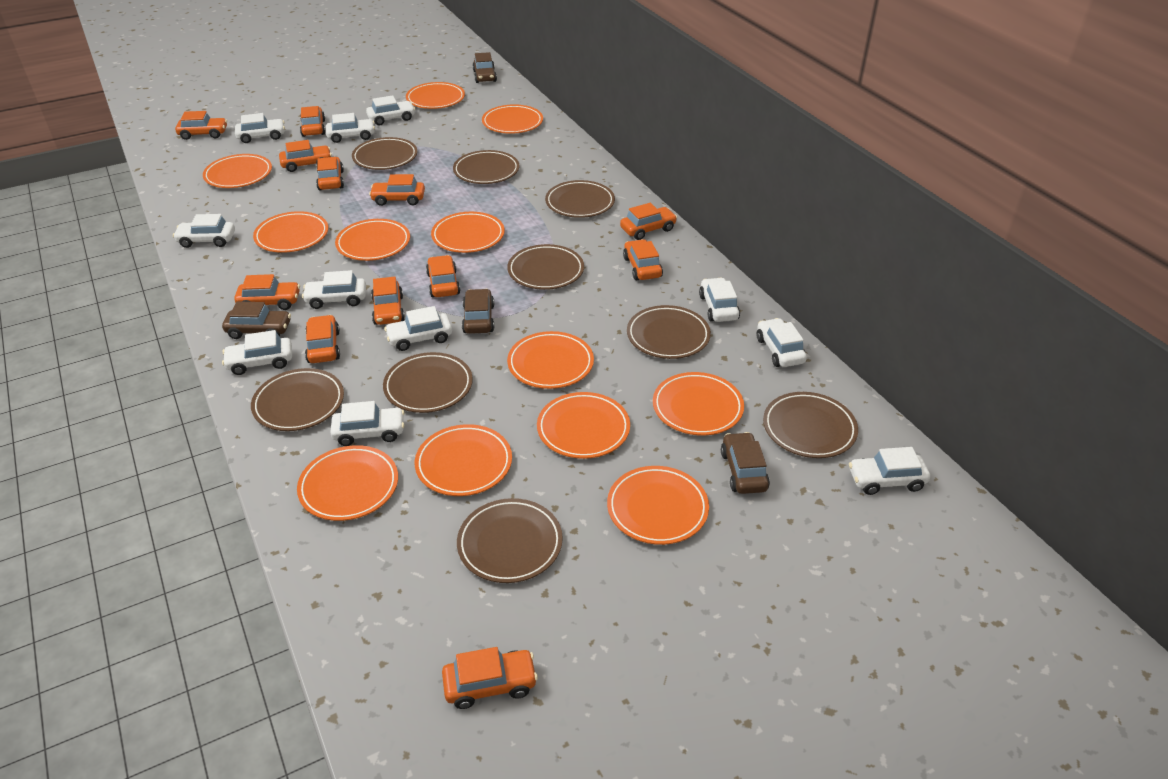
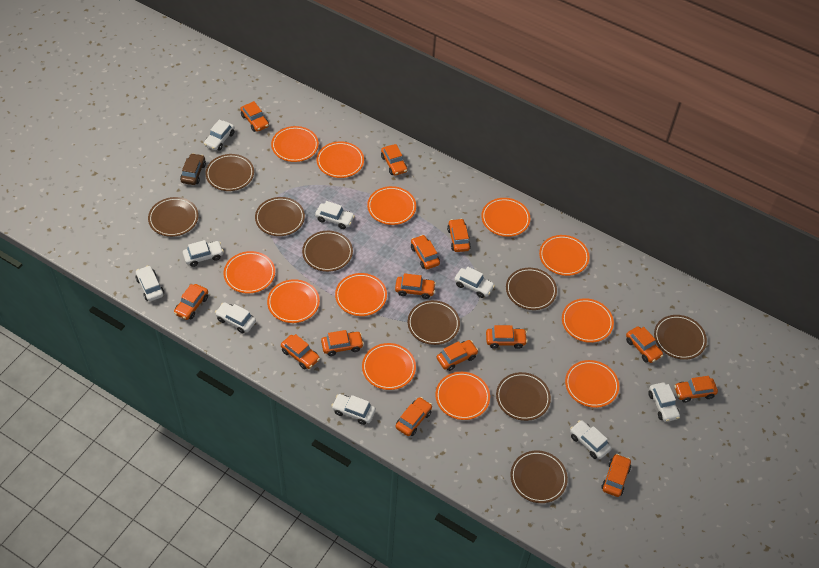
brown car: [222,302,291,339] [462,289,494,334] [473,52,497,83] [721,432,770,494] = 4 -> [180,153,206,185] = 1
orange car: [175,111,227,140] [234,274,300,310] [279,140,332,172] [300,106,326,137] [305,315,340,363] [316,157,344,190] [369,174,425,206] [371,277,405,325] [426,255,461,297] [442,647,538,709] [620,203,677,240] [623,239,663,280] = 12 -> [174,284,208,320] [240,101,269,132] [281,334,320,370] [321,330,364,356] [381,144,408,176] [395,273,436,299] [396,397,432,436] [411,235,440,269] [437,340,479,371] [447,219,471,252] [486,325,527,349] [602,454,631,497] [626,326,663,363] [674,376,718,403] = 14
white car: [173,214,235,248] [222,330,292,375] [235,113,285,143] [302,270,366,309] [326,113,375,143] [330,401,405,446] [366,95,415,126] [384,306,452,351] [699,277,740,322] [757,318,807,367] [849,447,930,495] = 11 -> [136,265,164,301] [183,240,224,267] [204,120,234,151] [215,302,256,333] [315,201,355,229] [331,394,376,425] [454,267,495,298] [570,420,611,459] [648,382,680,422] = 9

